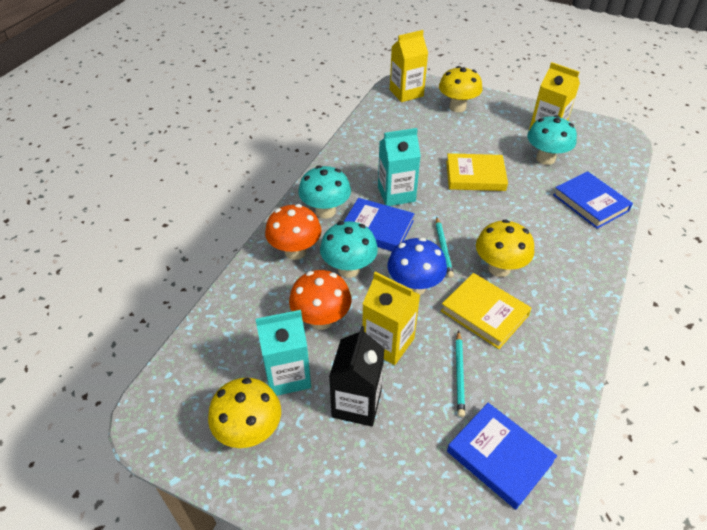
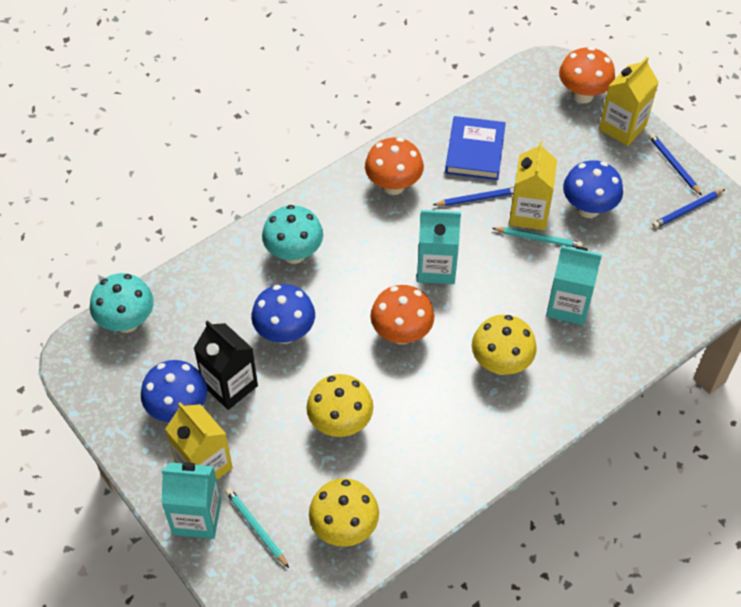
blue book: [344,198,415,251] [447,403,557,510] [553,171,633,229] = 3 -> [445,116,506,180] = 1
blue mushroom: [388,238,447,295] = 1 -> [141,360,207,422] [251,284,315,344] [563,160,623,218] = 3
blue pencil: none = 0 -> [433,187,514,206] [649,133,702,196] [652,189,725,228] = 3
orange mushroom: [265,204,321,260] [289,270,352,330] = 2 -> [365,137,424,195] [370,285,434,345] [559,47,615,103] = 3
turquoise carton: [256,310,311,396] [378,128,421,206] = 2 -> [162,462,221,539] [417,210,461,284] [546,246,602,325] = 3
turquoise mushroom: [298,165,351,219] [320,221,378,278] [527,115,577,165] = 3 -> [90,273,154,333] [262,205,323,264] = 2
yellow book: [441,273,532,349] [446,153,508,191] = 2 -> none = 0

